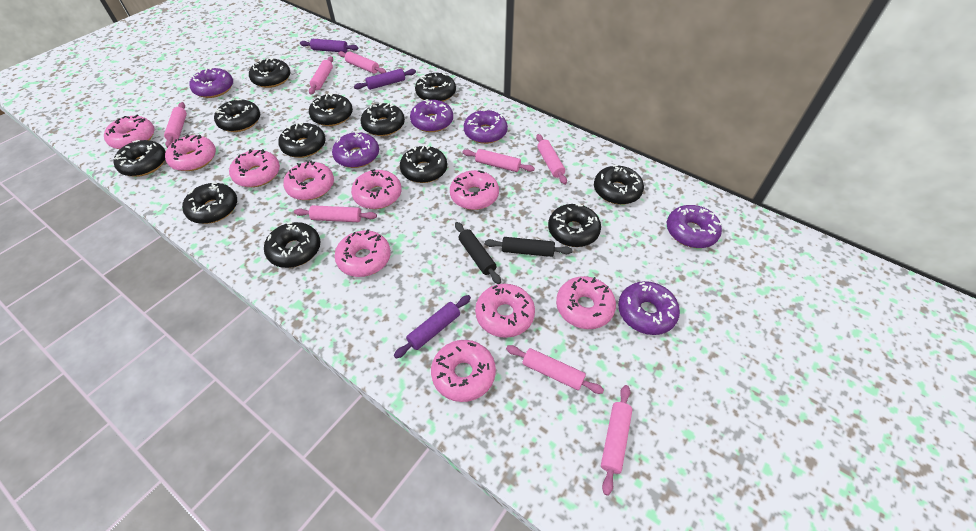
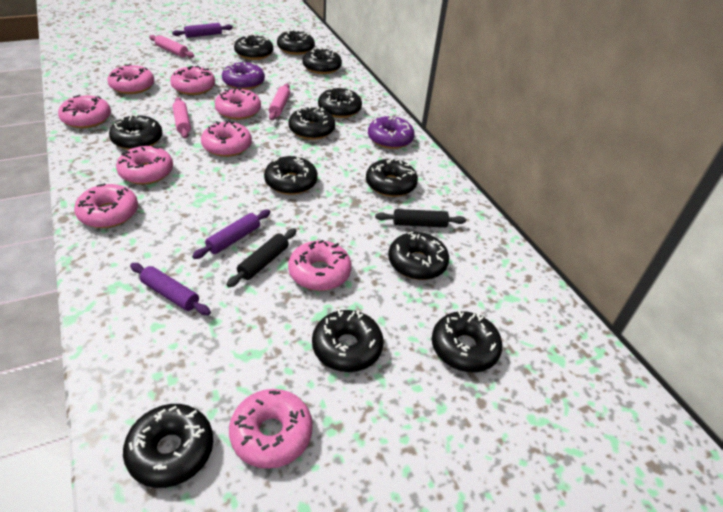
pink donut: [104,114,155,149] [165,134,216,171] [229,149,280,187] [283,160,334,200] [335,229,391,277] [351,169,402,209] [431,340,496,402] [450,170,499,210] [475,284,535,338] [556,276,616,329] = 10 -> [58,95,111,128] [74,183,138,228] [107,64,154,94] [116,146,173,185] [170,66,215,95] [201,120,252,157] [215,87,261,120] [229,389,313,469] [288,240,352,291] = 9
pink rolling pin: [164,102,187,148] [294,205,377,222] [309,56,333,95] [338,51,386,74] [462,149,535,172] [506,345,604,394] [536,134,567,185] [601,385,633,496] = 8 -> [149,35,194,58] [173,97,191,139] [269,83,290,120] = 3
purple donut: [190,67,233,98] [332,132,379,168] [410,99,453,132] [464,109,508,144] [618,281,680,335] [667,205,722,248] = 6 -> [222,62,265,90] [368,115,415,149] = 2

